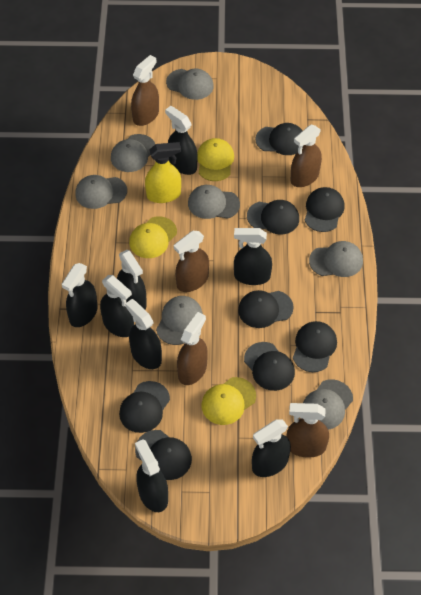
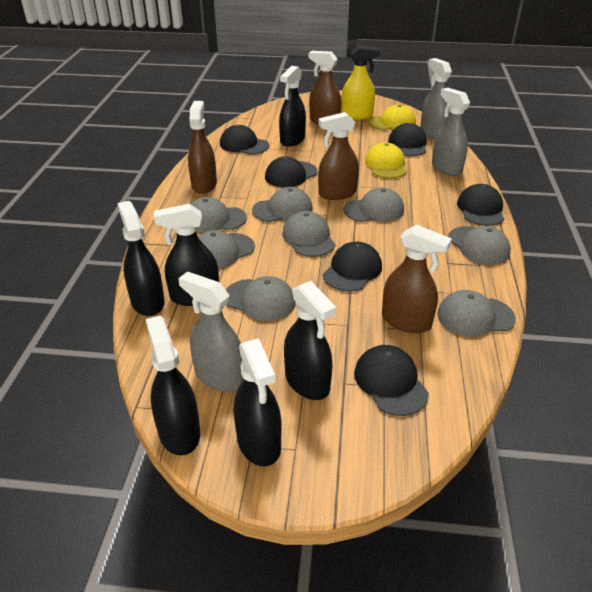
black cap: [119,381,170,433] [135,430,192,480] [238,290,294,328] [244,342,295,391] [247,200,299,234] [255,123,302,155] [293,321,337,372] [305,187,345,232] = 8 -> [220,125,269,155] [265,157,317,187] [323,242,382,292] [354,345,429,416] [388,123,426,156] [457,184,504,226] = 6
black spray bottle: [62,263,98,327] [100,275,134,337] [117,250,147,309] [125,299,162,369] [135,439,168,512] [165,106,198,175] [234,228,272,285] [252,419,291,477] = 8 -> [117,201,165,316] [145,316,200,456] [154,204,219,306] [234,338,282,466] [279,66,306,147] [284,281,336,400] = 6
brown spray bottle: [131,55,159,126] [174,231,209,292] [177,312,208,385] [286,403,329,458] [291,125,322,187] = 5 -> [188,101,217,194] [309,51,342,124] [318,112,359,200] [382,225,452,333] = 4
grey cap: [75,175,127,209] [111,134,155,172] [156,296,203,345] [166,69,214,100] [188,185,240,219] [303,379,353,430] [309,241,363,277] = 7 -> [191,197,247,232] [198,230,255,269] [226,276,296,321] [252,187,313,222] [282,211,335,257] [343,187,404,222] [437,290,516,337] [448,226,511,265] = 8
grey spray bottle: none = 0 -> [178,271,244,391] [420,58,452,139] [432,88,470,176] = 3
yellow cap: [129,216,177,258] [197,138,234,181] [201,377,256,425] = 3 -> [365,143,407,178] [368,105,416,130] = 2

